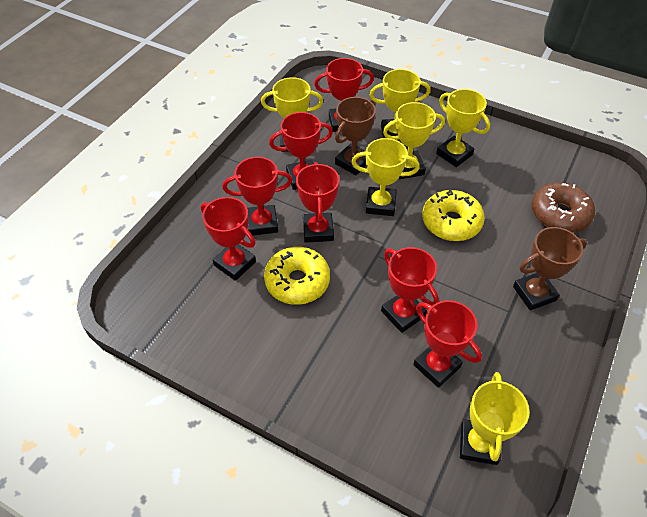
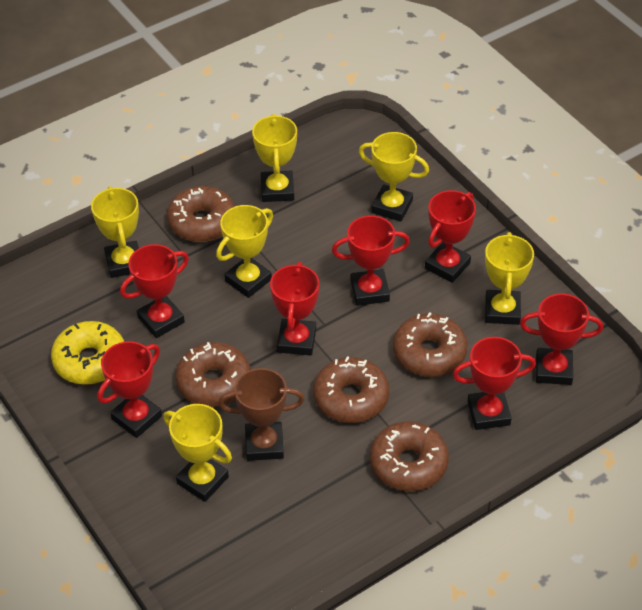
brown donut: [532,182,595,232] = 1 -> [167,186,235,242] [175,342,251,407] [313,356,389,423] [370,421,449,491] [393,312,468,377] = 5
brown trophy: [335,97,376,175] [513,227,587,310] = 2 -> [218,368,305,461] = 1
yellow donut: [264,247,330,305] [422,189,485,241] = 2 -> [51,321,124,385] = 1

